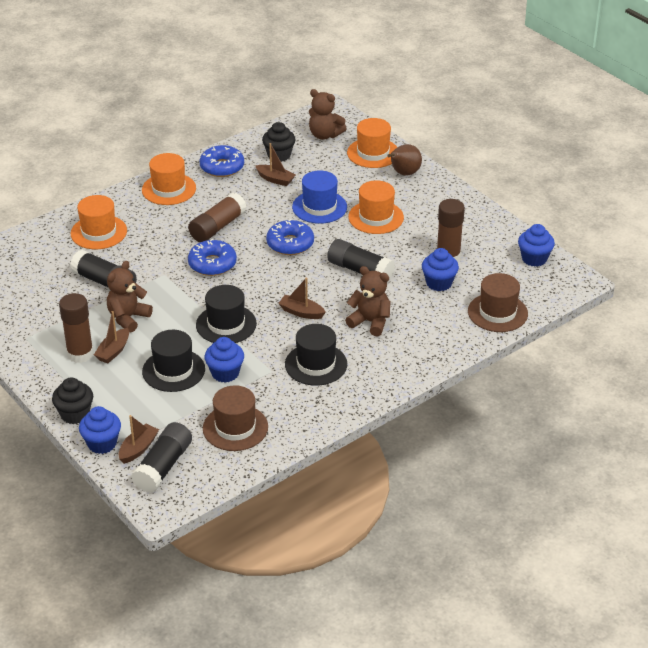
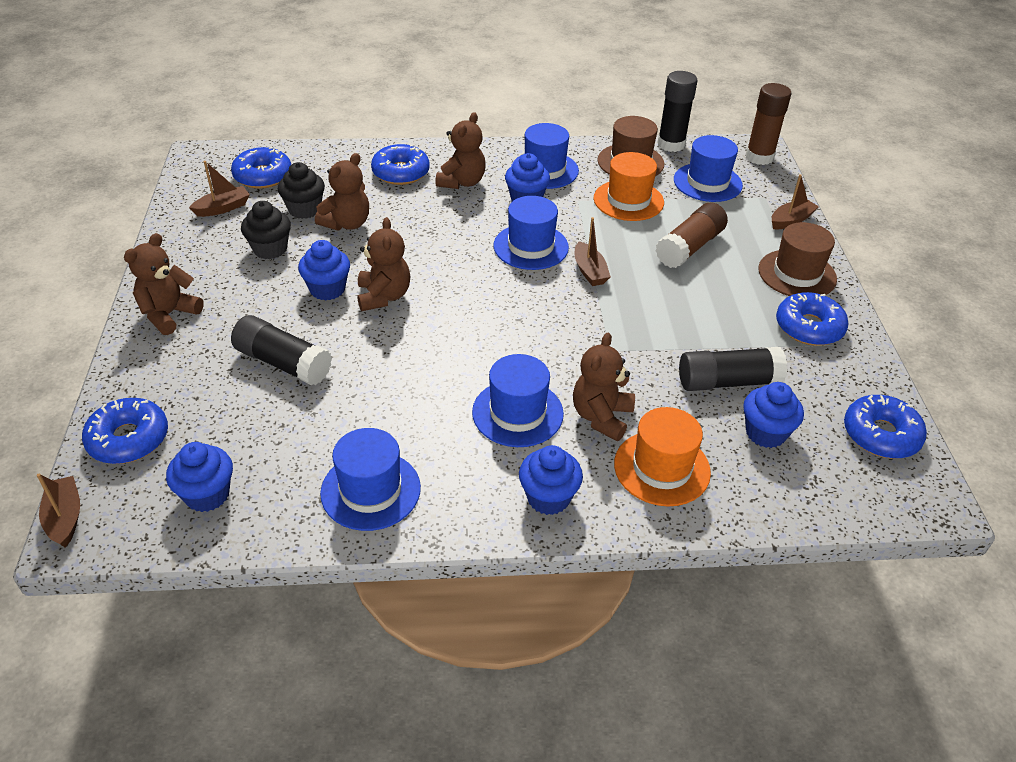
black hat: [142,330,205,392] [196,285,257,343] [285,324,347,386] = 3 -> none = 0
blue cupcake: [79,406,121,454] [204,337,244,383] [422,248,459,291] [518,224,555,267] = 4 -> [166,442,233,512] [298,240,350,301] [505,153,550,201] [519,445,583,515] [743,382,804,448] = 5
blue donut: [188,239,237,276] [199,145,244,177] [266,219,314,255] = 3 -> [82,398,168,464] [231,147,291,189] [371,144,430,185] [776,292,848,346] [844,395,927,459] = 5
blue hat: [292,170,347,224] = 1 -> [320,428,421,531] [472,354,564,447] [494,196,569,270] [511,123,579,189] [674,135,743,202] = 5
brown glue stick: [59,293,94,363] [188,193,247,242] [437,199,465,262] = 3 -> [655,202,728,268] [746,83,792,165] = 2
brown pear: [387,144,422,176] = 1 -> none = 0
brown teddy bear: [107,261,153,333] [309,89,347,139] [345,266,390,336] = 3 -> [124,233,204,335] [315,153,369,231] [357,217,410,311] [435,112,486,189] [573,333,635,441] = 5
orange hat: [71,195,127,249] [142,153,196,205] [347,118,398,168] [348,180,404,234] = 4 -> [594,152,664,221] [614,407,711,506] = 2

